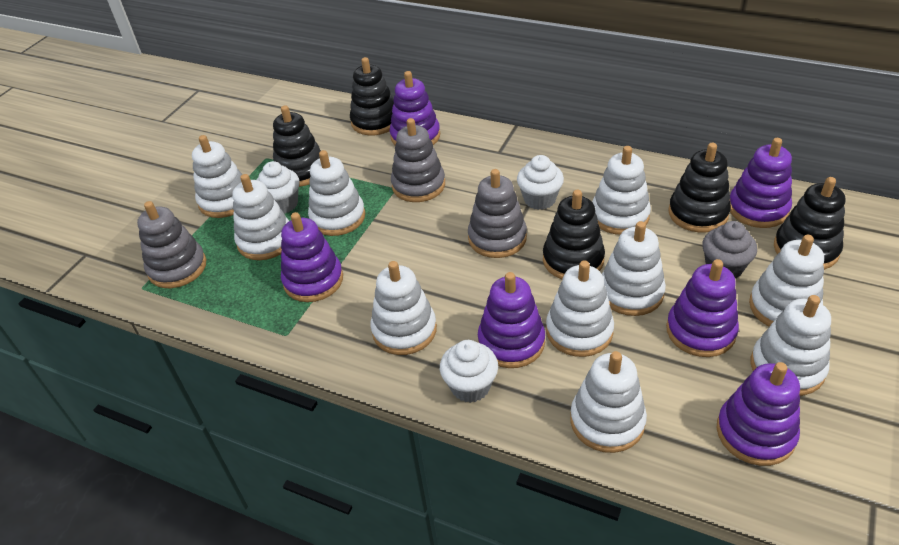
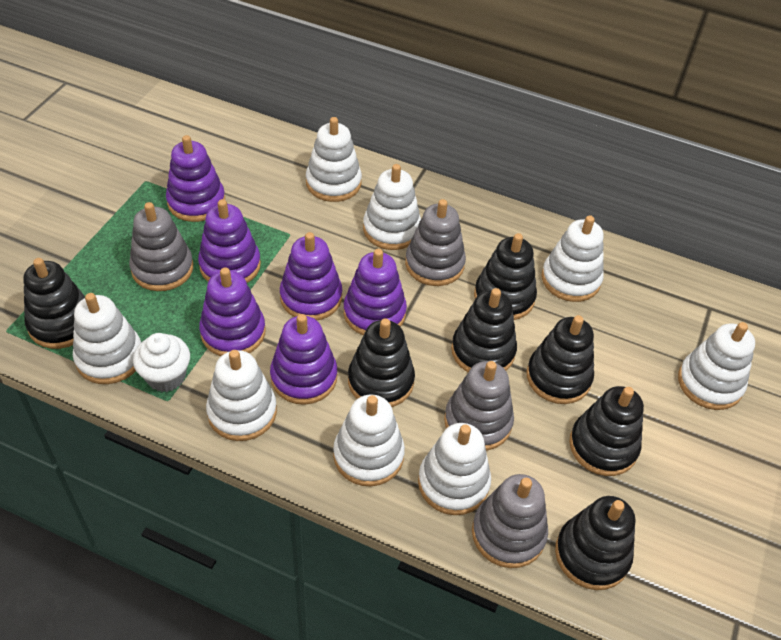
black stacking toy: [273,105,321,187] [350,57,394,135] [543,190,605,279] [668,143,731,232] [774,177,845,270] = 5 -> [23,258,85,349] [348,318,415,407] [451,288,517,372] [474,233,537,320] [527,315,594,404] [555,496,635,590] [569,386,644,476] = 7
grey cupcake: [702,221,757,279] = 1 -> none = 0
grey stacking toy: [137,201,206,288] [391,118,445,202] [468,169,527,258] = 3 -> [129,202,193,291] [405,199,466,286] [444,361,514,451] [472,474,548,568] = 4
white cupcake: [256,161,300,214] [440,340,498,403] [517,155,564,210] = 3 -> [133,333,190,392] = 1
white stacking toy: [192,135,242,218] [232,174,289,260] [308,150,365,236] [371,261,437,355] [546,260,614,357] [570,351,647,453] [592,146,651,235] [602,221,666,316] [749,235,824,327] [751,295,831,396] = 10 -> [73,293,141,384] [206,350,277,441] [306,117,362,202] [333,394,405,486] [363,164,421,250] [418,423,491,515] [541,215,604,302] [678,322,755,410] = 8

